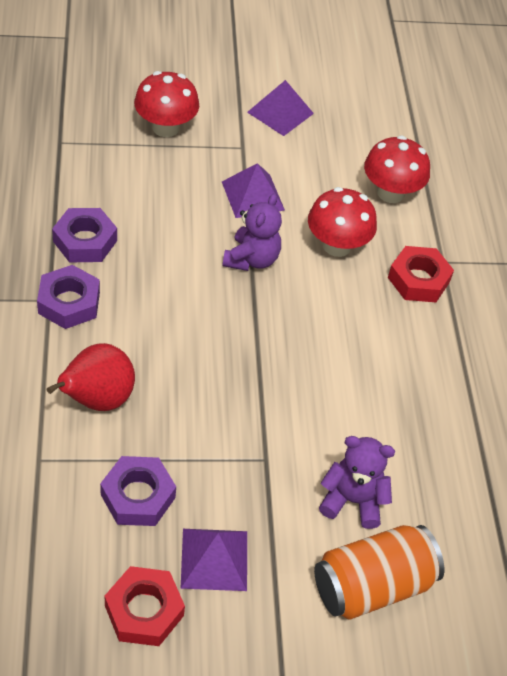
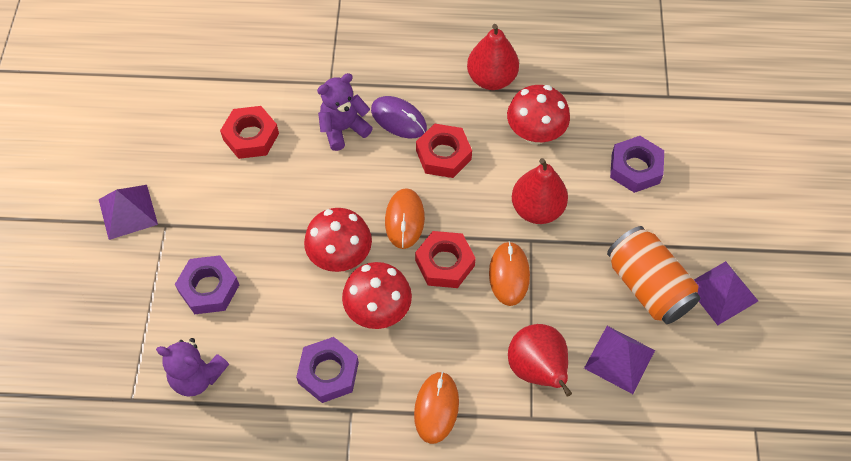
orange mouse: none = 0 -> [385,188,425,249] [414,372,459,444] [489,241,530,306] = 3
purple mouse: none = 0 -> [371,96,427,138] = 1
red nut: [105,566,185,646] [388,246,454,302] = 2 -> [220,106,279,159] [415,231,476,288] [416,124,472,178] = 3
red pear: [47,343,135,411] = 1 -> [467,24,519,90] [508,324,572,397] [512,158,568,224] = 3

